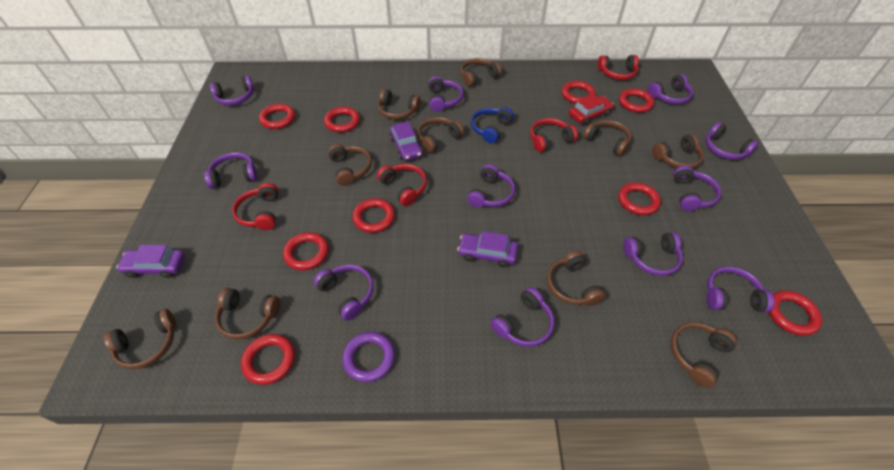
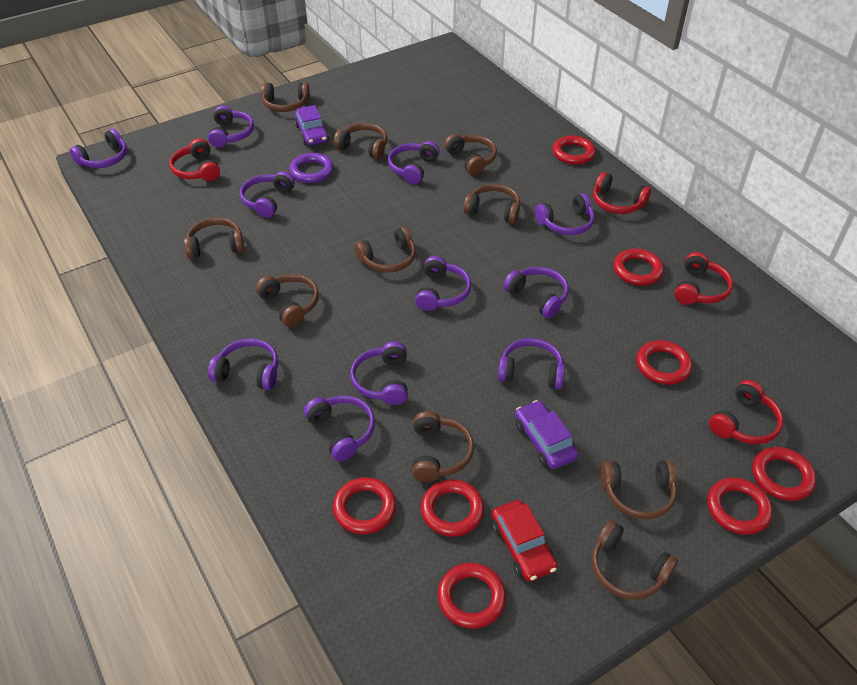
blue headphones: [471,107,514,143] = 1 -> none = 0
purple car: [116,245,185,278] [390,122,423,161] [458,231,518,268] = 3 -> [294,105,329,146] [515,400,578,469] = 2
red ring: [241,334,295,385] [259,104,295,129] [283,232,329,270] [324,107,360,132] [352,198,395,233] [562,81,596,104] [618,182,661,215] [619,88,654,113] [768,290,822,336] = 9 -> [333,477,396,534] [421,479,484,537] [438,563,506,629] [553,135,596,165] [614,249,664,285] [636,340,692,385] [707,478,773,535] [752,447,816,501] = 8

